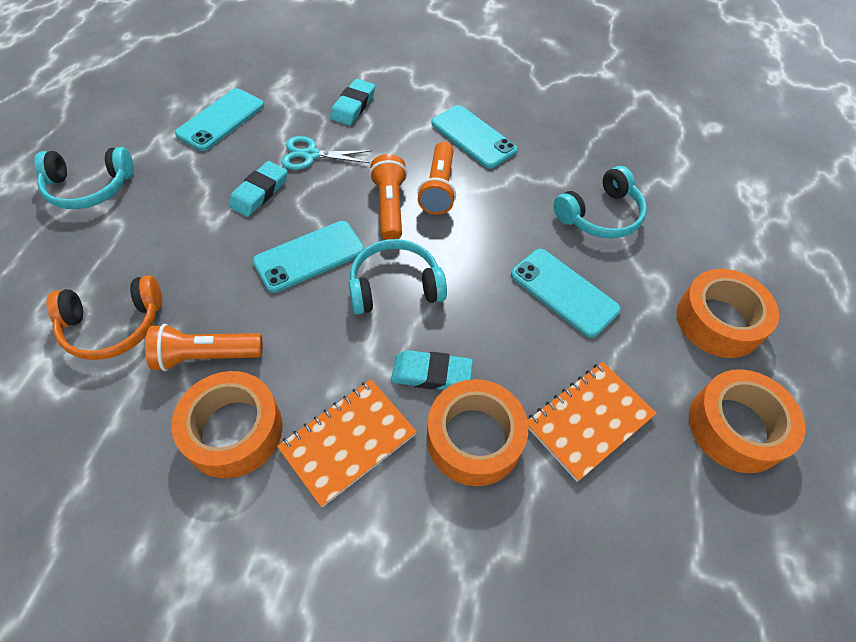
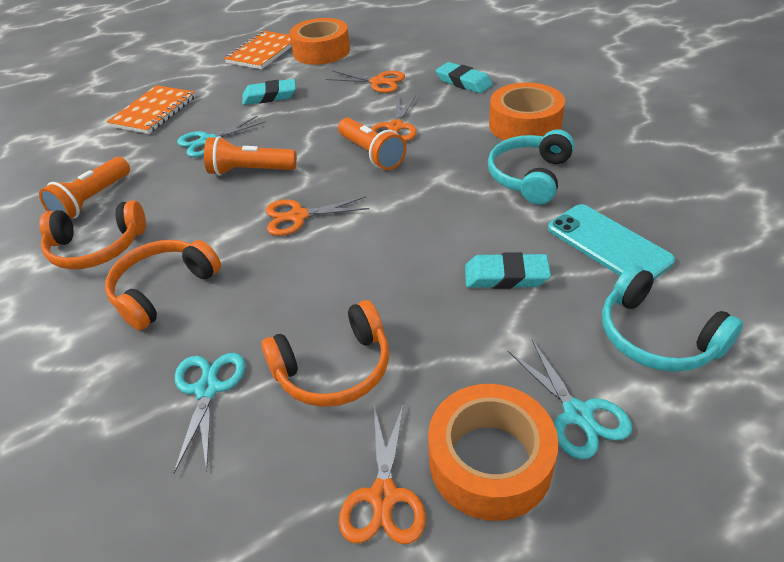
orange headphones: [46,275,162,360] = 1 -> [39,200,146,269] [105,240,221,331] [261,300,389,407] = 3
orange scissors: none = 0 -> [266,196,369,236] [326,70,405,93] [339,403,426,544] [371,95,417,141] = 4
orange tape: [171,371,283,478] [427,379,528,486] [676,269,779,358] [689,369,805,473] = 4 -> [289,18,350,65] [428,384,558,521] [489,82,565,140] = 3
turquoise headphones: [34,147,134,209] [349,239,447,314] [554,166,647,238] = 3 -> [488,129,574,205] [602,265,743,372] = 2
turquoise phone: [175,88,264,151] [253,221,365,293] [432,105,518,168] [511,249,621,338] = 4 -> [548,204,675,280] = 1
turquoise scissors: [281,136,372,170] = 1 -> [174,353,245,473] [177,116,265,157] [508,339,632,459] = 3

